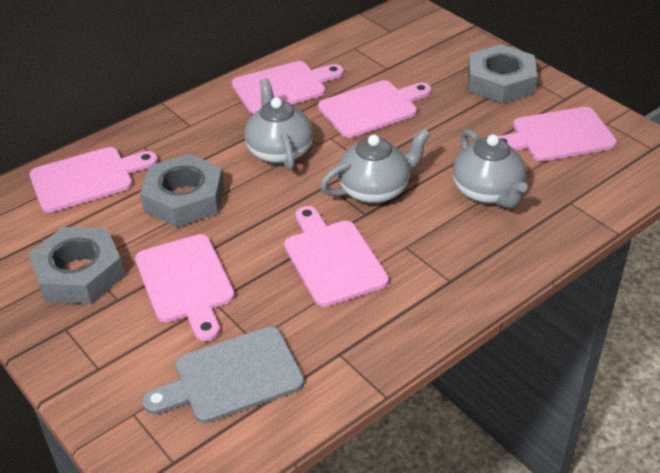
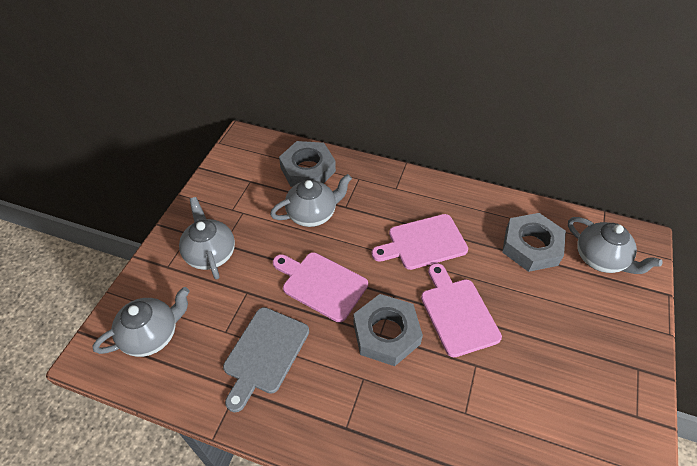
grey teapot: [244,78,313,171] [320,128,431,204] [453,129,527,209] = 3 -> [93,287,190,357] [179,197,235,280] [270,174,352,227] [568,217,662,274] = 4
pink cutting board: [29,147,158,213] [135,234,235,342] [231,61,344,114] [284,206,389,307] [318,80,431,138] [498,107,617,161] = 6 -> [273,252,368,322] [372,214,468,270] [421,263,502,357] = 3

